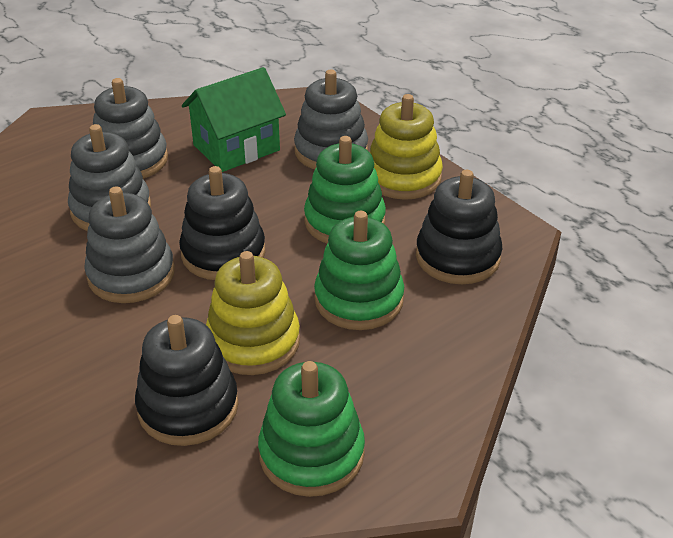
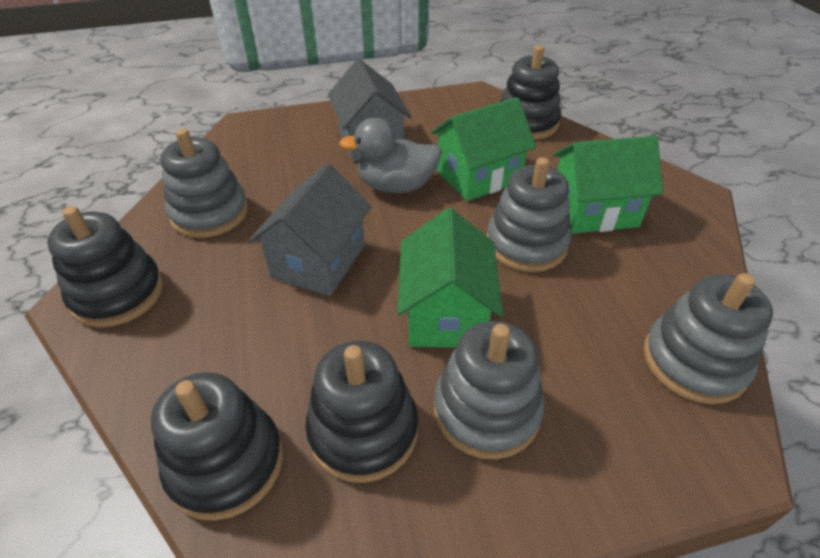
black stacking toy: [135,315,239,446] [179,166,265,280] [416,170,502,284] = 3 -> [47,206,163,328] [151,372,283,521] [305,341,418,483] [500,45,561,140] = 4
green house: [182,67,286,172] = 1 -> [398,208,503,348] [431,97,536,201] [553,136,663,234] = 3
green stacking toy: [258,361,365,497] [304,136,386,244] [314,211,404,330] = 3 -> none = 0
grey duck: none = 0 -> [339,118,442,193] = 1
grey house: none = 0 -> [249,163,372,296] [328,59,412,162] = 2
yellow stacking toy: [206,251,300,375] [370,94,443,200] = 2 -> none = 0

